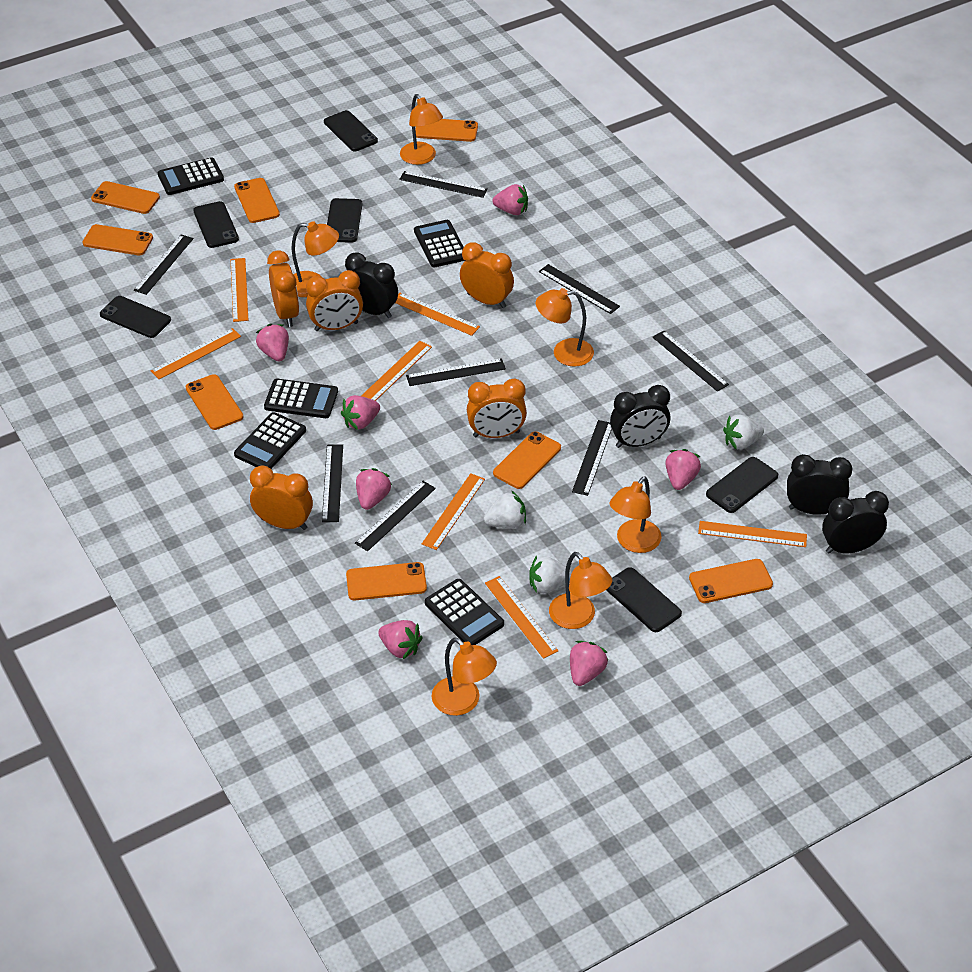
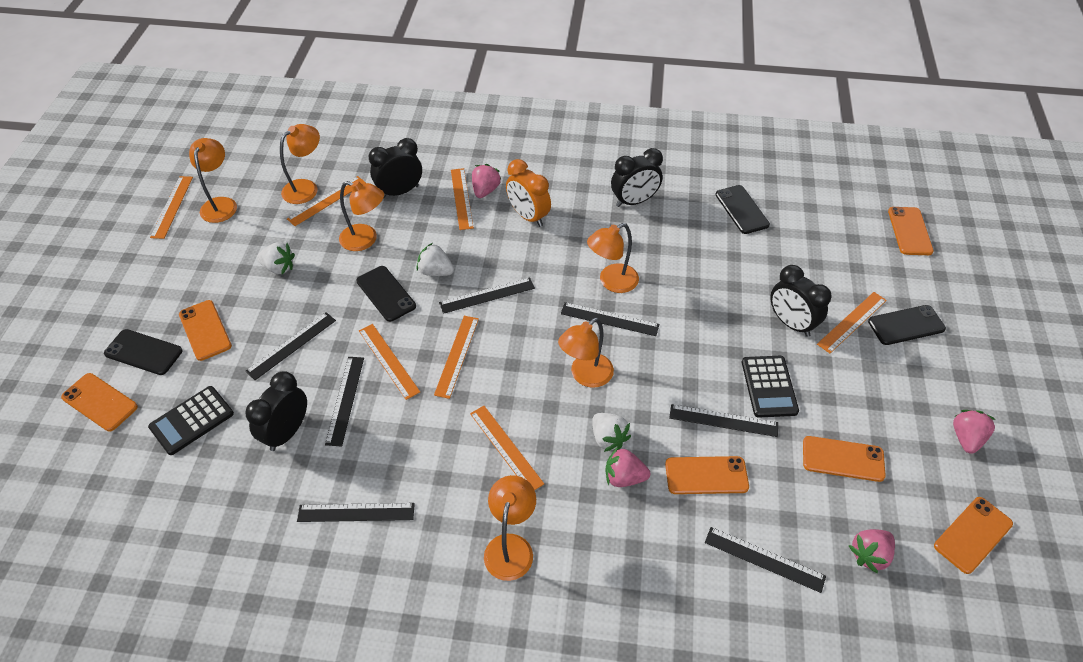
black calculator: [158,157,224,195] [234,412,306,469] [264,379,338,418] [414,220,466,267] [425,579,504,645] = 5 -> [148,386,234,455] [742,356,799,418] = 2
black phone: [100,296,171,338] [193,201,239,248] [324,110,378,151] [327,198,362,243] [606,567,682,632] [706,457,778,513] = 6 -> [104,329,182,375] [356,266,416,322] [715,185,770,234] [868,305,946,345] = 4
black ruler: [134,235,194,295] [322,444,343,522] [355,481,436,551] [399,171,488,198] [406,358,506,386] [539,264,620,314] [572,420,612,496] [652,331,729,392] = 8 -> [245,312,336,380] [297,503,415,522] [325,357,364,446] [439,277,535,314] [561,302,659,336] [669,404,778,437] [705,527,826,593] = 7
orange clock: [250,466,313,530] [267,250,299,327] [306,270,363,331] [460,242,514,308] [467,378,527,438] = 5 -> [506,159,551,227] = 1
orange phone: [83,224,153,255] [91,181,160,214] [186,374,243,430] [234,178,280,223] [346,562,427,600] [415,119,478,142] [493,431,561,489] [689,559,773,603] = 8 -> [61,373,138,432] [179,300,232,361] [665,456,749,494] [803,436,886,482] [888,207,934,255] [934,497,1013,574] = 6
pink strawberry: [256,324,289,362] [341,395,380,430] [356,468,392,510] [378,620,423,659] [493,184,528,215] [570,641,608,686] [665,449,701,490] = 7 -> [472,164,501,198] [605,447,650,487] [849,529,895,574] [953,410,996,454] = 4

